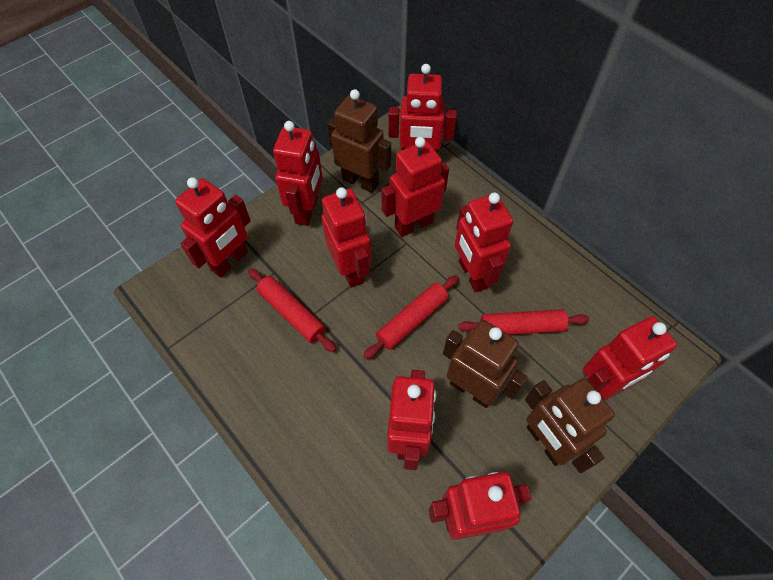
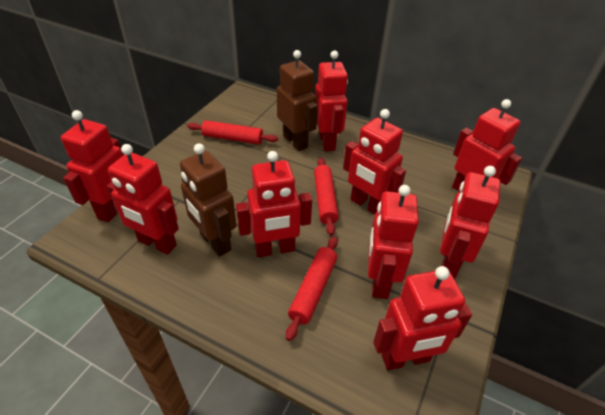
brown robot: [327,89,391,193] [443,320,528,408] [525,378,615,474] = 3 -> [180,143,236,257] [277,50,318,151] = 2

